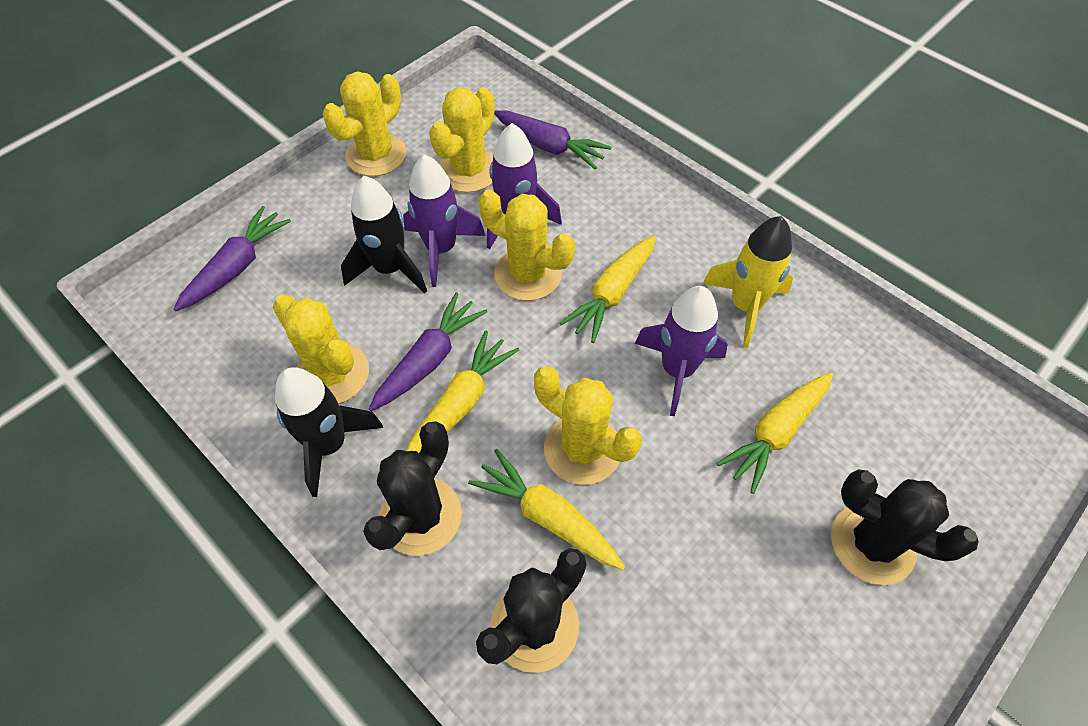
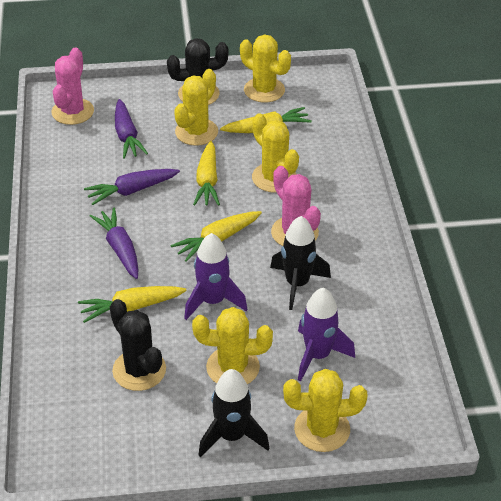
black cactus: [363,421,462,556] [476,548,587,673] [831,469,979,585] = 3 -> [110,299,166,391] [167,38,228,105] = 2
pink cactus: none = 0 -> [52,47,94,125] [271,166,321,246] = 2
purple rocket: [403,155,485,287] [487,123,562,249] [635,286,728,416] = 3 -> [184,233,247,320] [298,288,355,381] = 2
yellow rocket: [702,216,793,348] = 1 -> none = 0

